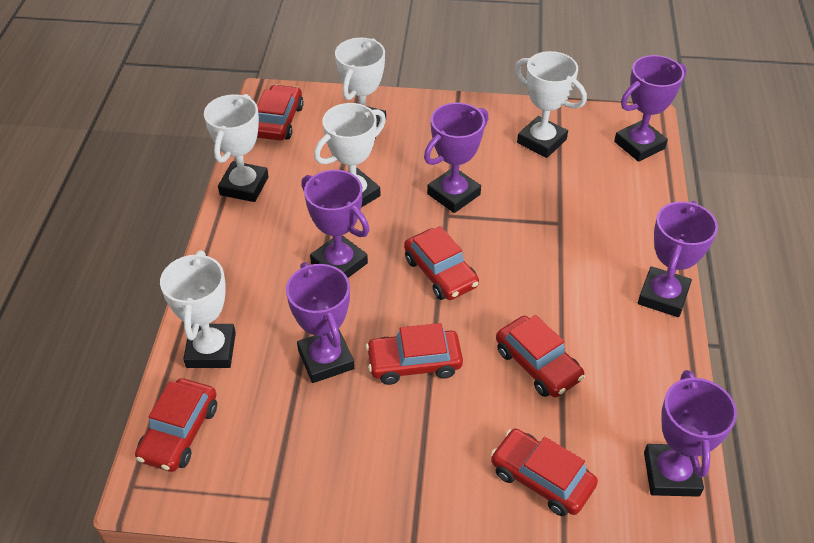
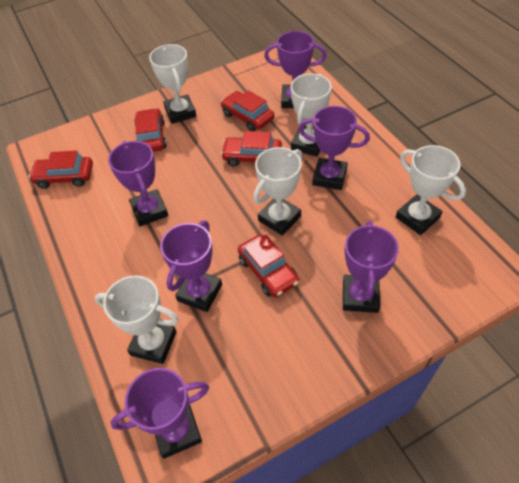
red car: [135,378,217,472] [257,84,304,140] [366,323,463,385] [404,226,479,300] [491,429,598,516] [496,315,585,397] = 6 -> [29,150,93,189] [134,108,167,152] [221,90,275,131] [221,131,282,167] [238,234,299,298] = 5

